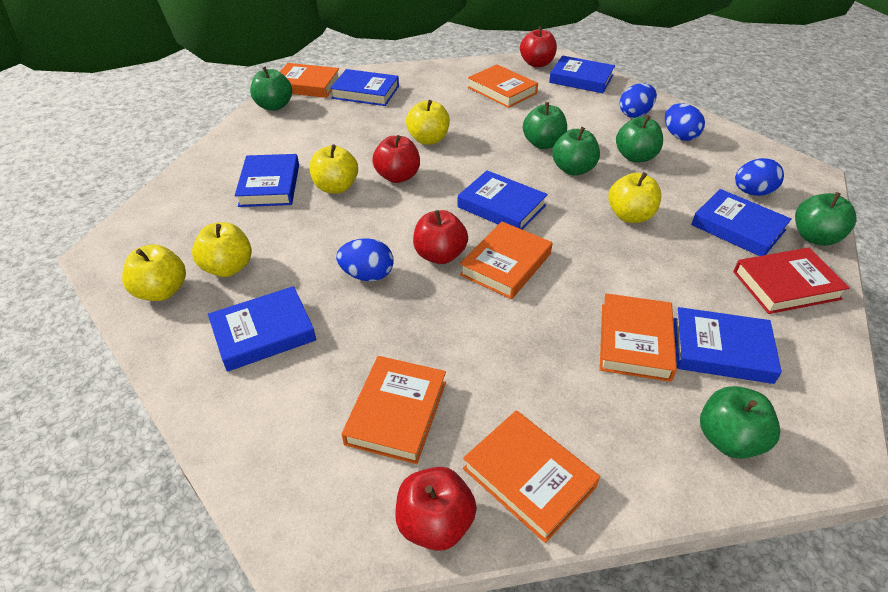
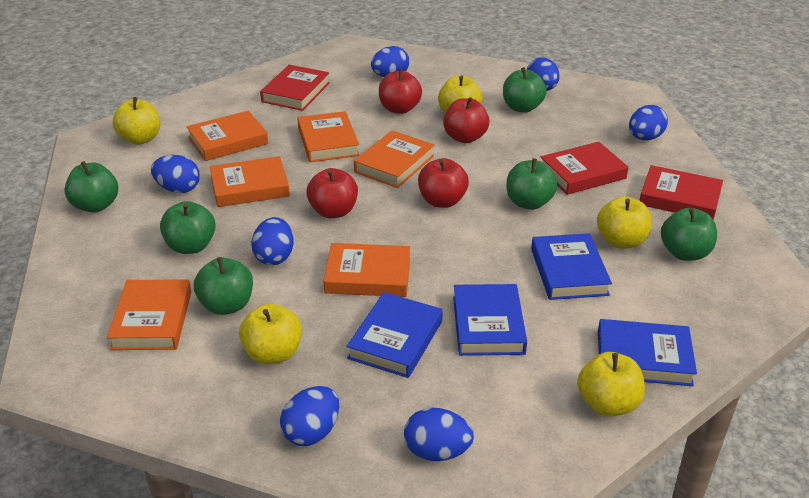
blue book: [208,286,316,372] [235,154,299,207] [330,69,399,106] [457,170,548,230] [549,56,615,93] [673,307,782,384] [691,189,792,256] = 7 -> [346,292,443,378] [453,284,527,356] [531,233,612,300] [598,319,697,386] = 4
blue egg: [336,238,393,281] [620,83,657,118] [665,103,705,141] [735,158,784,196] = 4 -> [151,155,200,193] [251,217,294,265] [280,386,339,446] [371,46,410,77] [404,408,474,461] [527,57,560,91] [629,105,668,140] = 7
red book: [733,248,850,314] = 1 -> [260,65,330,111] [541,142,629,195] [639,165,723,220] = 3

